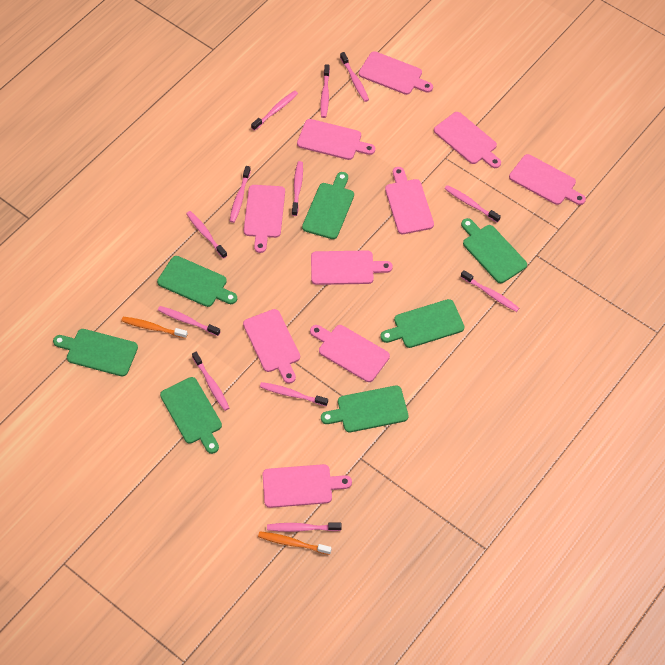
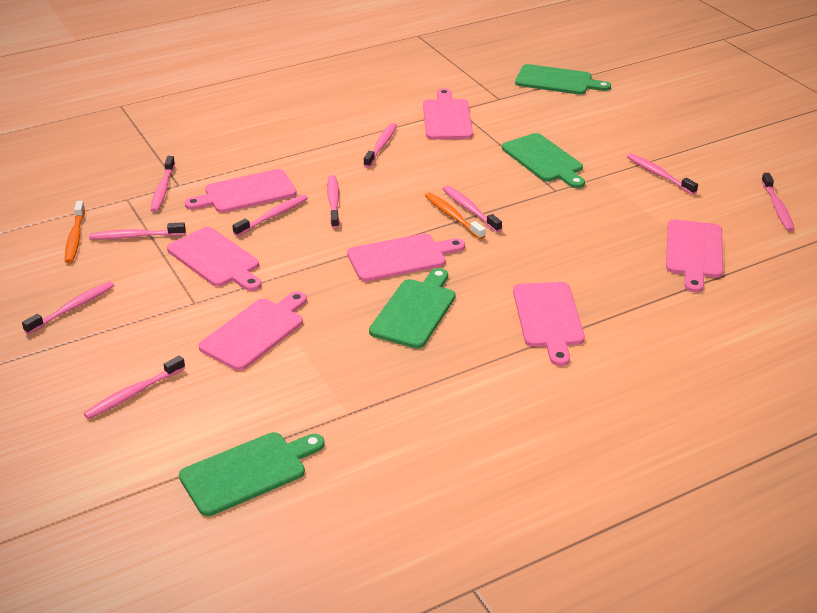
green cutting board: [53,329,138,376] [157,256,237,307] [160,377,222,454] [302,172,354,239] [321,385,409,432] [380,299,464,348] [461,218,527,283] = 7 -> [179,432,325,516] [369,268,456,349] [502,133,585,188] [515,64,611,95] = 4
pink cutting board: [243,309,300,384] [244,185,285,253] [263,464,352,508] [297,119,375,160] [310,325,390,382] [311,250,393,285] [359,51,433,95] [385,167,434,234] [434,112,501,168] [509,154,586,205] = 10 -> [167,227,261,291] [185,169,297,213] [199,291,307,371] [347,233,465,282] [423,89,473,139] [513,282,585,366] [666,220,723,292] = 7
pink toothbrush: [158,306,220,336] [186,211,227,259] [192,352,229,411] [230,166,251,223] [251,91,298,131] [260,382,328,406] [267,523,342,532] [292,161,303,216] [320,64,330,118] [340,52,369,102] [444,185,501,223] [461,270,519,312] = 12 -> [22,281,115,334] [84,356,185,419] [89,222,186,240] [151,156,175,212] [232,194,308,236] [327,175,340,228] [364,123,397,168] [443,186,502,232] [627,154,698,195] [761,173,795,231] = 10

